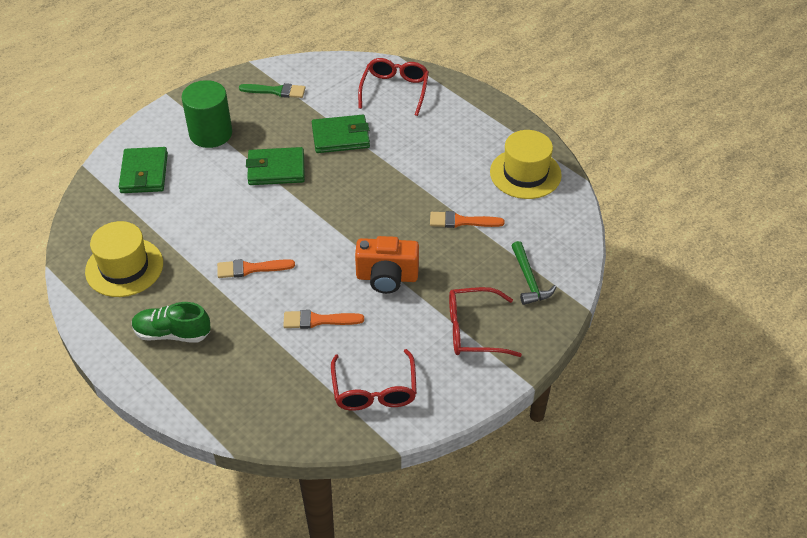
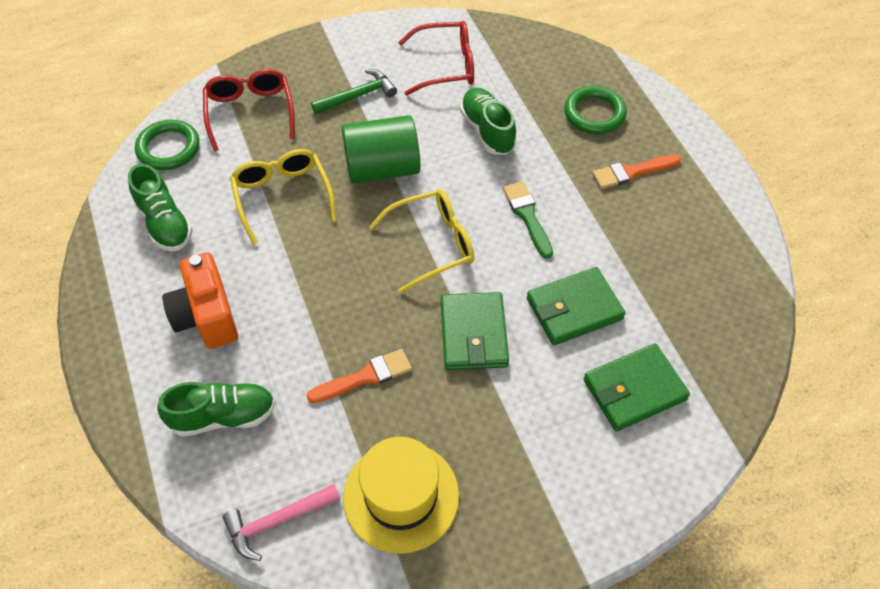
green ring: none = 0 -> [135,120,199,170] [564,86,627,134] = 2
green shoe: [132,302,211,343] = 1 -> [128,164,193,251] [157,382,275,437] [460,88,517,155] = 3
orange brush: [217,259,295,278] [283,310,364,329] [430,211,505,228] = 3 -> [307,349,412,403] [592,154,681,189] = 2
pink hammer: none = 0 -> [222,484,340,561] = 1
red glasses: [331,349,417,411] [358,58,429,116] [449,287,522,357] = 3 -> [203,69,295,152] [398,21,474,95] = 2
yellow glasses: none = 0 -> [230,149,337,245] [369,189,474,293] = 2
yellow hat: [85,221,163,297] [490,130,562,199] = 2 -> [343,437,459,554] = 1

